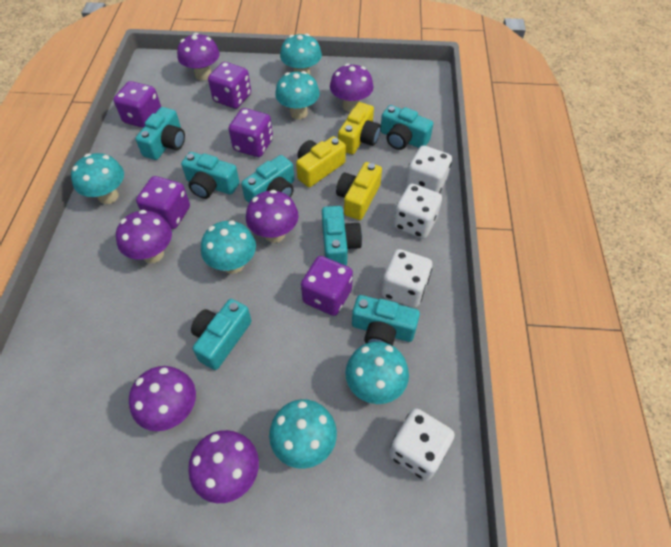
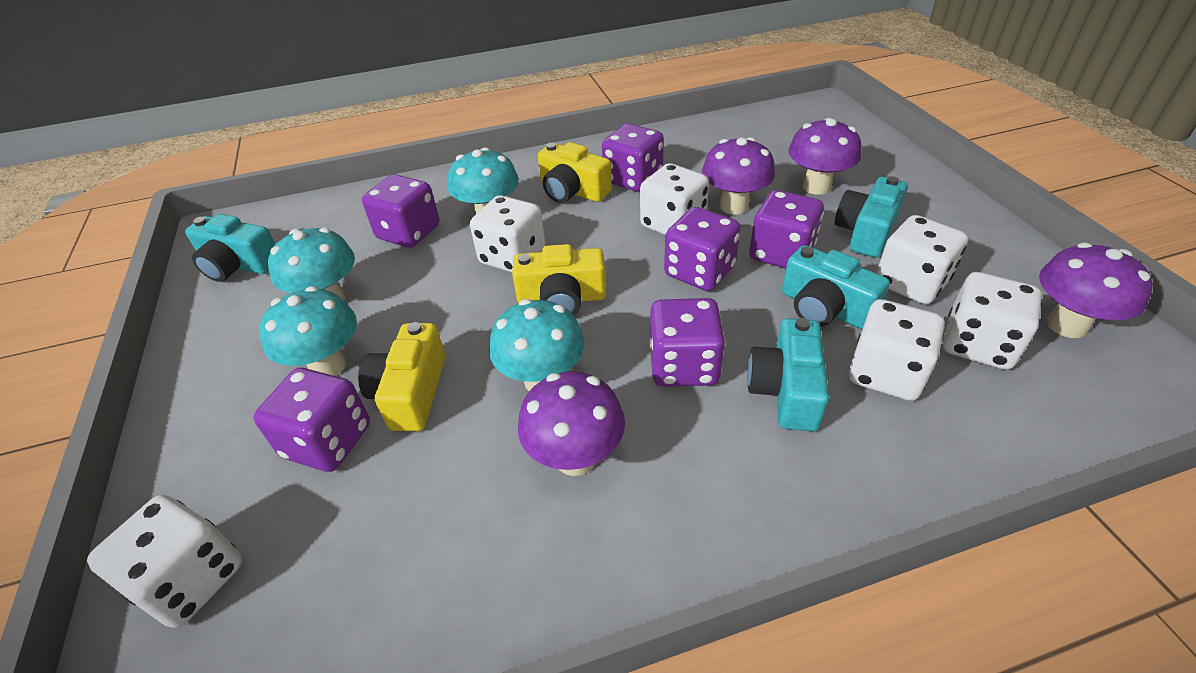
purple dice: [113,81,161,128] [136,176,190,229] [208,62,251,109] [229,108,273,157] [301,256,353,316] = 5 -> [253,368,370,472] [362,174,439,248] [602,123,664,192] [649,298,725,387] [664,207,741,291] [749,190,824,268] = 6
purple mushroom: [116,210,172,263] [129,366,196,431] [177,33,220,80] [188,430,259,503] [246,190,299,243] [330,64,374,112] = 6 -> [518,372,625,476] [702,137,775,215] [788,118,862,195] [1039,242,1153,338] = 4
turquoise camera: [135,107,185,160] [181,152,240,199] [191,299,252,370] [241,155,294,203] [322,206,362,266] [352,295,420,346] [381,105,433,150] = 7 -> [185,214,276,282] [747,318,829,432] [782,245,890,329] [835,176,908,257] = 4
turquoise mushroom: [71,153,124,204] [201,220,256,274] [269,399,337,469] [275,71,320,119] [280,34,322,75] [345,342,409,404] = 6 -> [259,286,357,376] [268,228,355,300] [448,147,519,215] [489,299,584,391] = 4
white dice: [382,249,432,308] [389,408,455,481] [394,184,442,239] [406,145,452,193] = 4 -> [87,495,242,628] [470,195,545,272] [640,163,709,235] [848,299,945,401] [876,215,968,304] [943,272,1042,370] = 6

